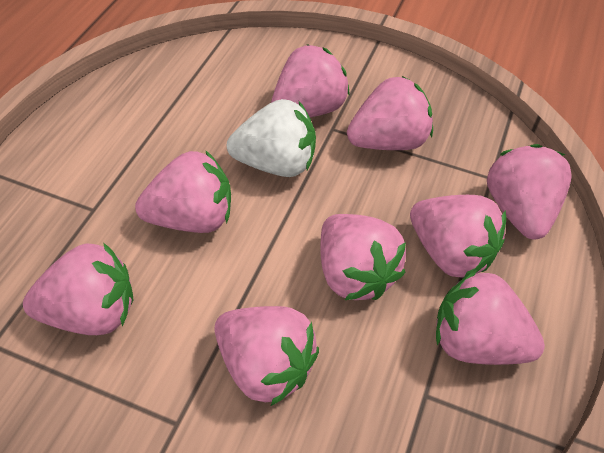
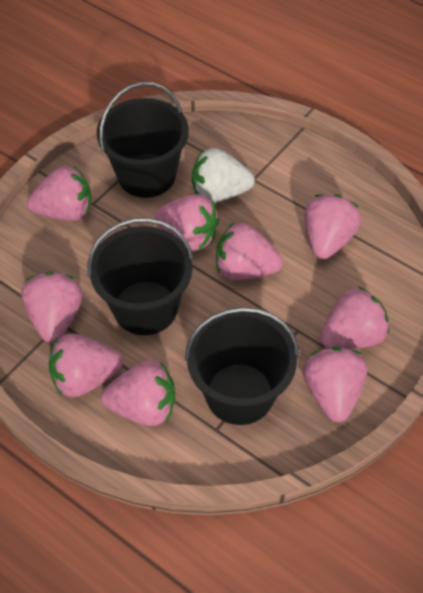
black bucket: none = 0 -> [87,218,194,335] [97,82,189,198] [185,307,299,425] = 3

